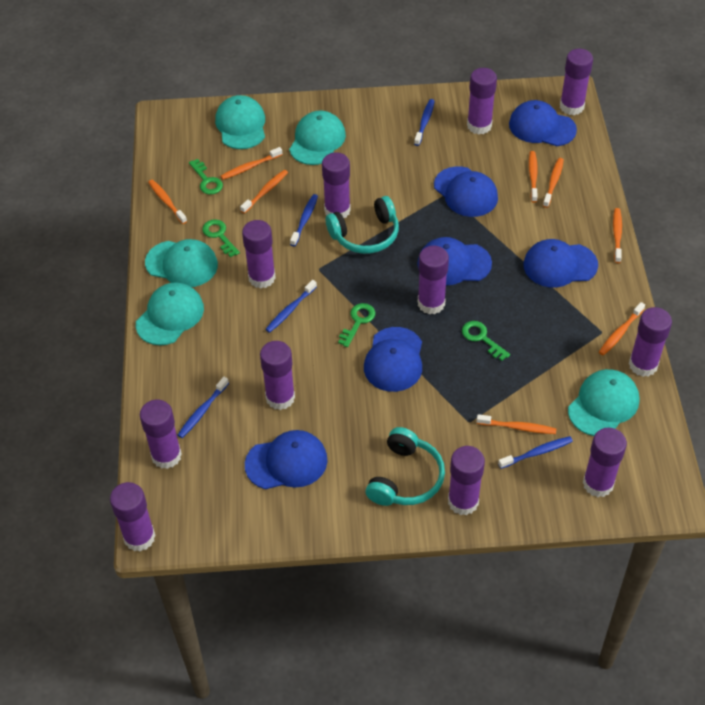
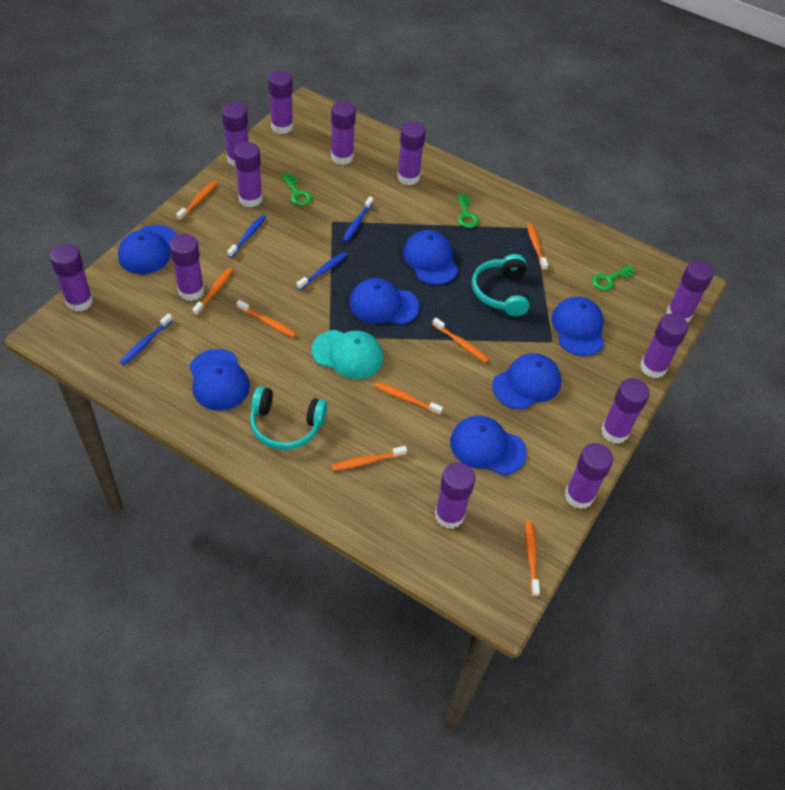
blue cap: [245,430,328,489] [364,327,422,392] [417,237,492,286] [434,166,498,217] [509,100,577,146] [523,239,598,288] = 6 -> [118,225,177,274] [189,349,250,411] [350,278,419,325] [403,230,458,285] [450,415,527,475] [492,353,561,410] [551,297,604,356] = 7
blue toothbrush: [178,377,229,438] [266,280,317,333] [290,194,318,246] [414,99,434,146] [498,436,573,469] = 5 -> [120,313,173,365] [227,215,266,258] [296,252,347,290] [343,196,373,242] = 4
green key: [189,159,223,195] [202,219,240,257] [338,303,375,347] [462,321,510,361] = 4 -> [281,173,312,205] [457,194,479,228] [592,265,635,291] = 3
purple glue stick: [110,482,155,552] [140,400,182,469] [242,220,276,289] [260,341,295,410] [322,152,351,218] [418,246,449,314] [448,446,485,515] [467,68,497,135] [560,49,593,115] [583,428,627,497] [629,307,672,377] = 11 -> [50,244,93,312] [169,234,204,301] [222,103,248,167] [234,142,263,207] [268,71,293,134] [331,101,356,165] [397,122,426,185] [435,462,475,529] [565,443,613,509] [601,378,650,444] [640,313,688,378] [666,260,714,323] = 12
turquoise cap: [136,283,204,345] [145,239,218,287] [215,95,265,149] [289,111,346,165] [568,369,640,436] = 5 -> [312,330,383,379] = 1

